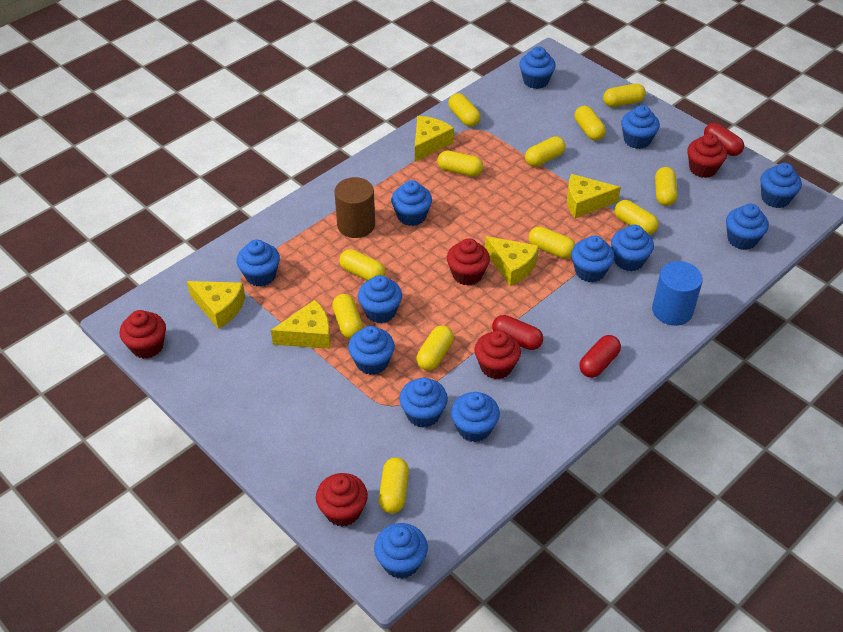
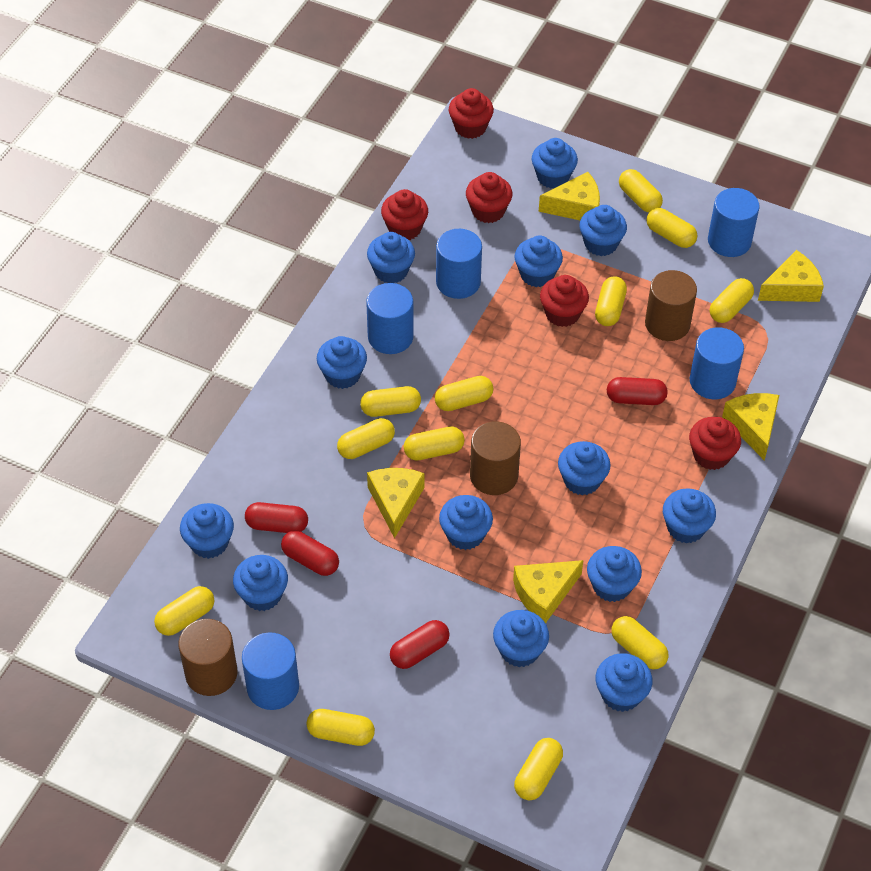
blue cylinder: [652,261,703,326] = 1 -> [242,632,299,710] [366,283,414,354] [436,229,482,299] [689,328,744,399] [708,188,760,257] = 5
brown cylinder: [334,177,375,238] = 1 -> [179,619,237,696] [470,421,521,495] [645,270,697,341] = 3
red capsule: [492,315,543,350] [579,335,621,378] [704,123,744,156] = 3 -> [245,502,308,533] [281,531,339,576] [390,620,450,669] [607,377,668,405] = 4

